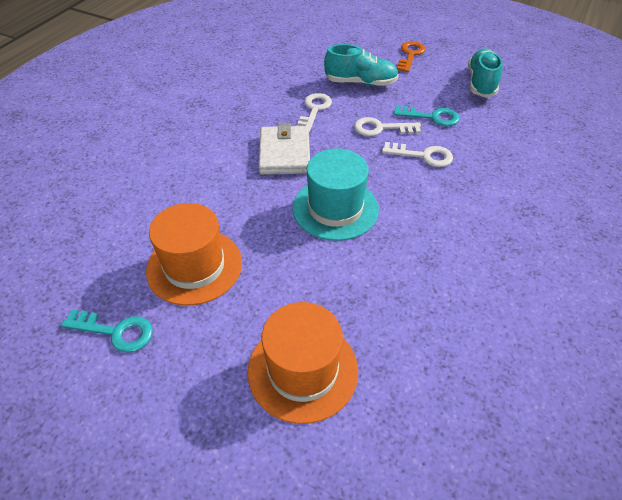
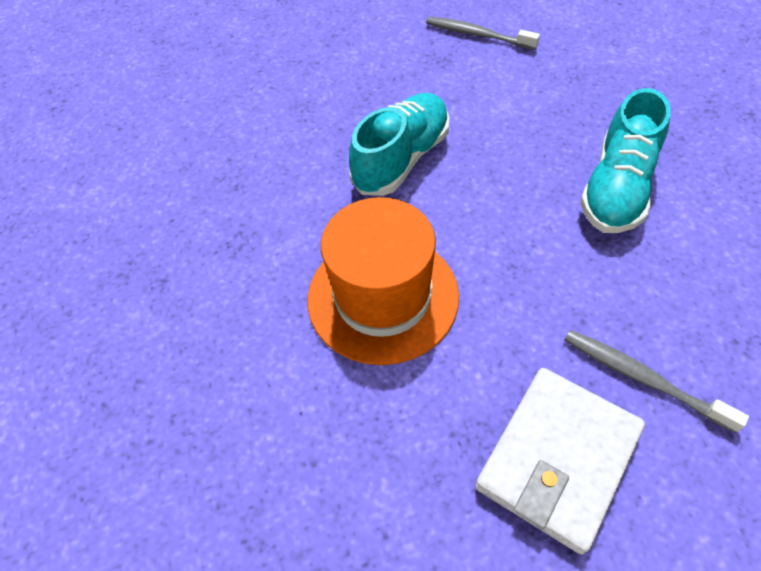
grey toothbrush: none = 0 -> [426,17,540,50] [565,330,749,433] = 2
orange hat: [146,203,242,306] [248,302,358,424] = 2 -> [308,197,459,365] = 1
orange key: [397,41,426,72] = 1 -> none = 0
turquoise hat: [292,149,379,241] = 1 -> none = 0
turquoise key: [61,309,153,353] [394,105,460,126] = 2 -> none = 0
white key: [297,93,332,132] [354,117,421,136] [382,142,453,167] = 3 -> none = 0

